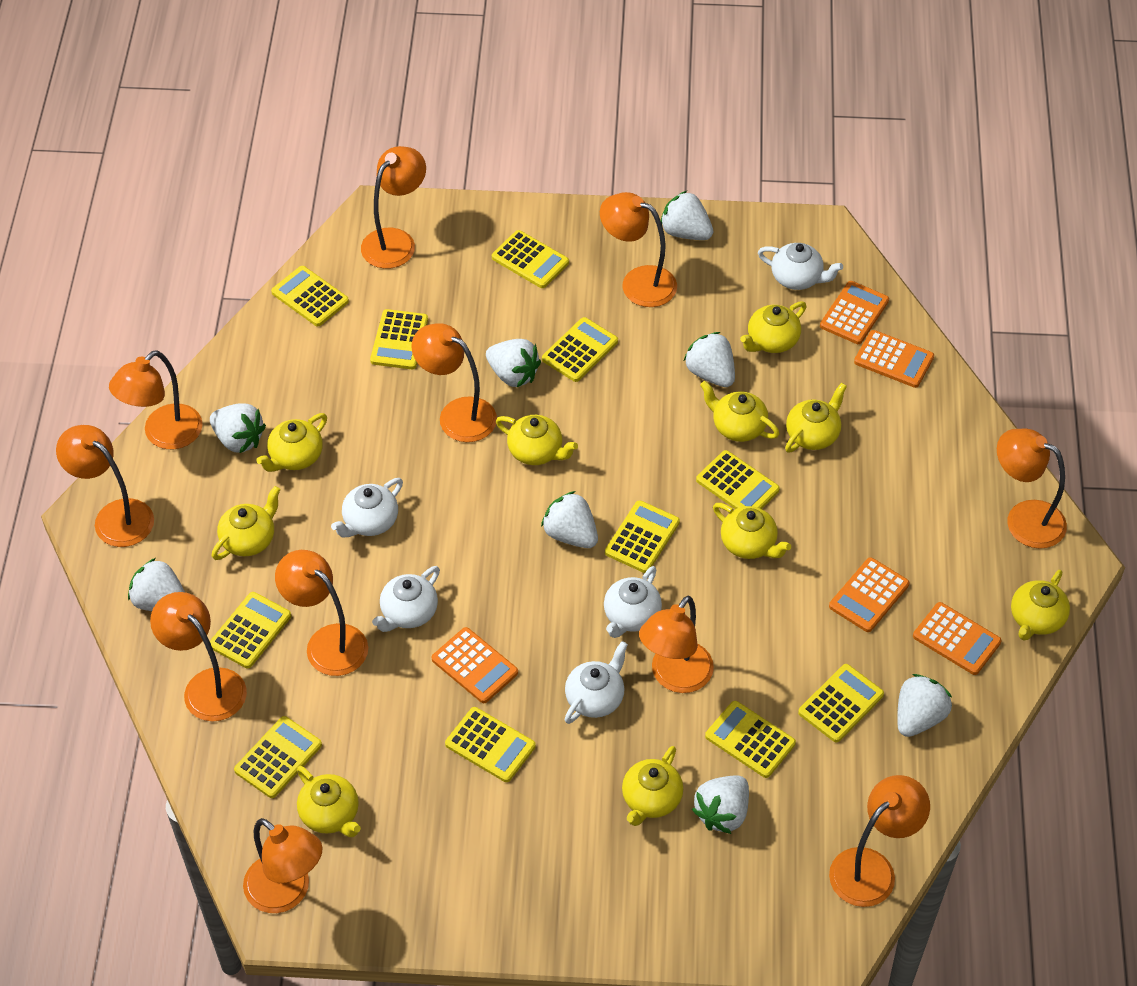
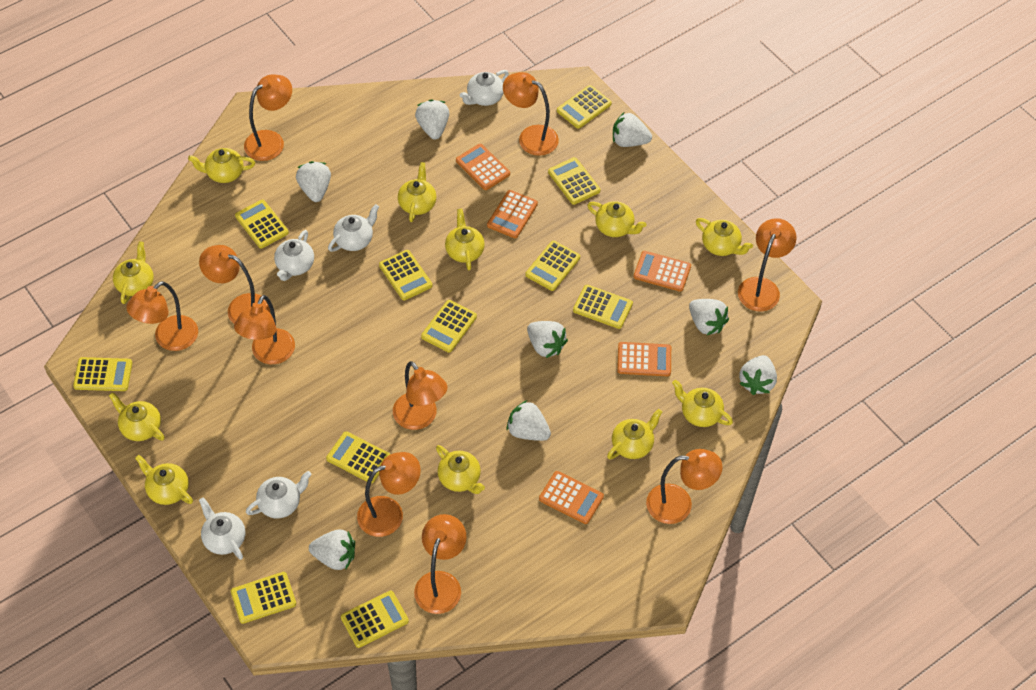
orange lamp: [56,425,154,547] [109,350,202,449] [150,592,247,722] [243,818,323,913] [275,550,368,676] [361,146,426,269] [411,323,497,442] [600,192,677,307] [639,596,714,693] [829,775,930,907] [997,429,1067,549] = 11 -> [126,281,198,351] [199,245,270,324] [234,295,295,364] [244,74,292,161] [357,452,421,537] [393,361,447,430] [414,514,466,614] [503,72,559,156] [646,449,722,524] [738,218,796,312] = 10
yellow teapot: [212,486,281,560] [256,413,327,472] [297,766,361,837] [496,415,578,465] [622,746,683,826] [700,381,780,442] [713,503,791,559] [740,301,806,353] [785,383,847,453] [1011,570,1070,640] = 10 -> [109,392,165,441] [113,241,154,304] [135,455,193,505] [188,148,255,183] [398,162,437,222] [436,445,485,494] [445,209,485,270] [587,201,647,237] [607,409,662,459] [672,380,733,427] [696,218,753,256] = 11

